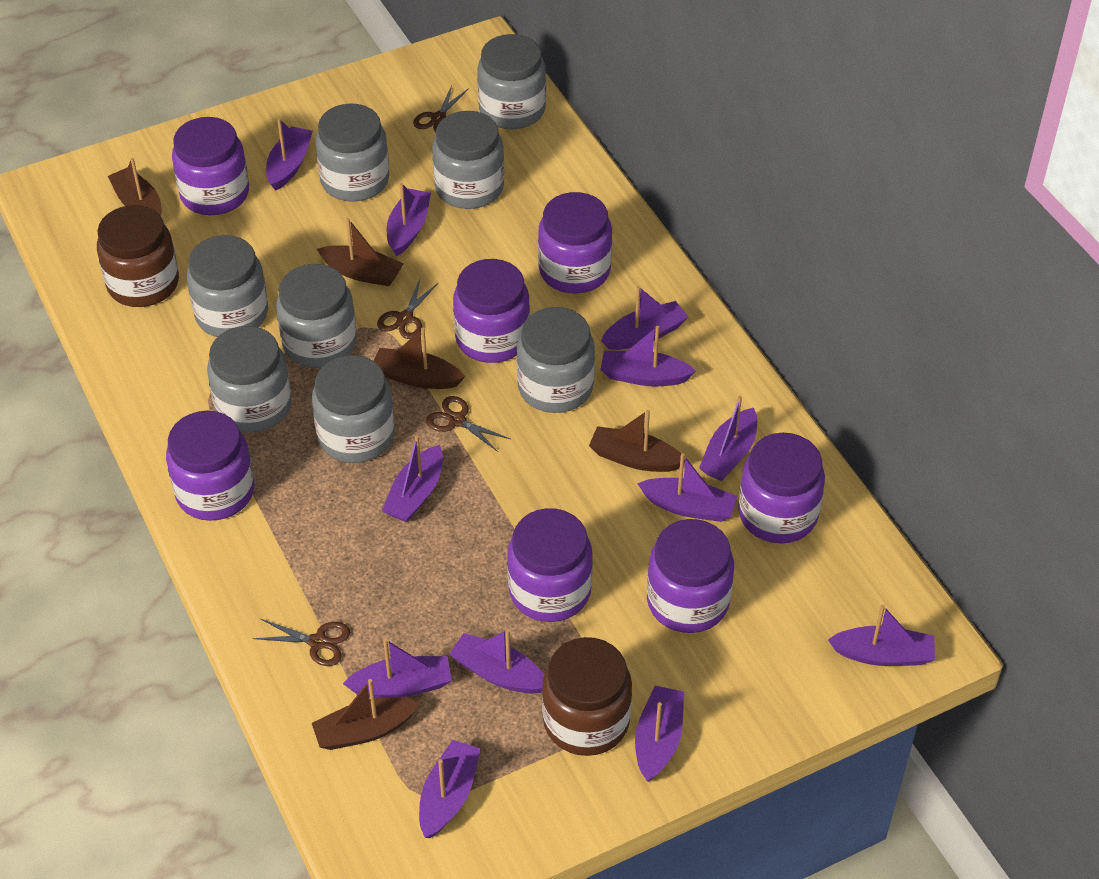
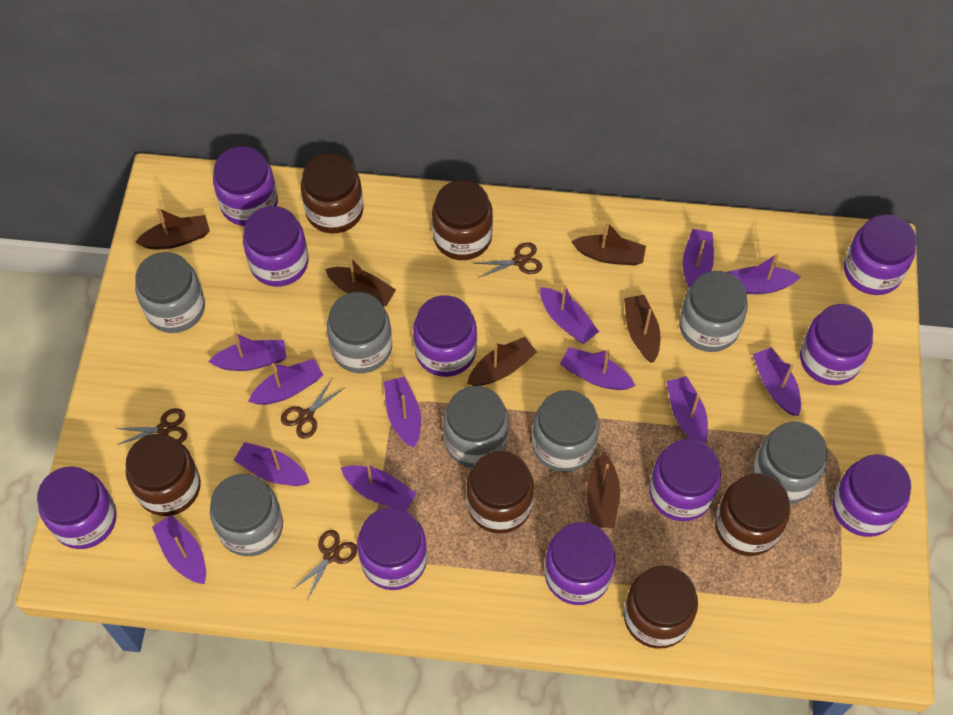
brown boat: [108,158,162,216] [312,679,420,750] [317,218,404,286] [374,328,465,389] [589,410,685,472] = 5 -> [135,208,210,249] [325,256,396,307] [467,337,537,386] [571,221,646,265] [587,452,620,528] [624,295,660,362] = 6
brown jar: [97,205,179,307] [542,637,632,756] = 2 -> [126,434,201,516] [301,153,364,234] [432,180,493,260] [466,451,534,533] [624,565,698,649] [715,473,790,556] = 6
grey jar: [187,235,268,337] [207,326,292,433] [276,264,357,368] [312,355,395,463] [315,104,389,202] [432,111,504,209] [477,34,546,129] [516,307,595,413] = 8 -> [135,252,205,333] [210,474,283,556] [327,292,392,373] [443,386,509,468] [532,390,599,472] [679,271,748,352] [753,422,827,504] = 7
purple jar: [166,411,254,521] [172,117,249,215] [453,259,530,363] [507,508,593,622] [538,192,612,294] [647,519,734,633] [738,433,825,544] = 7 -> [37,466,117,549] [213,146,278,226] [243,206,309,287] [357,507,427,590] [413,295,477,377] [545,522,615,605] [649,439,721,521] [800,304,873,385] [832,454,911,537] [844,214,916,295] = 10

